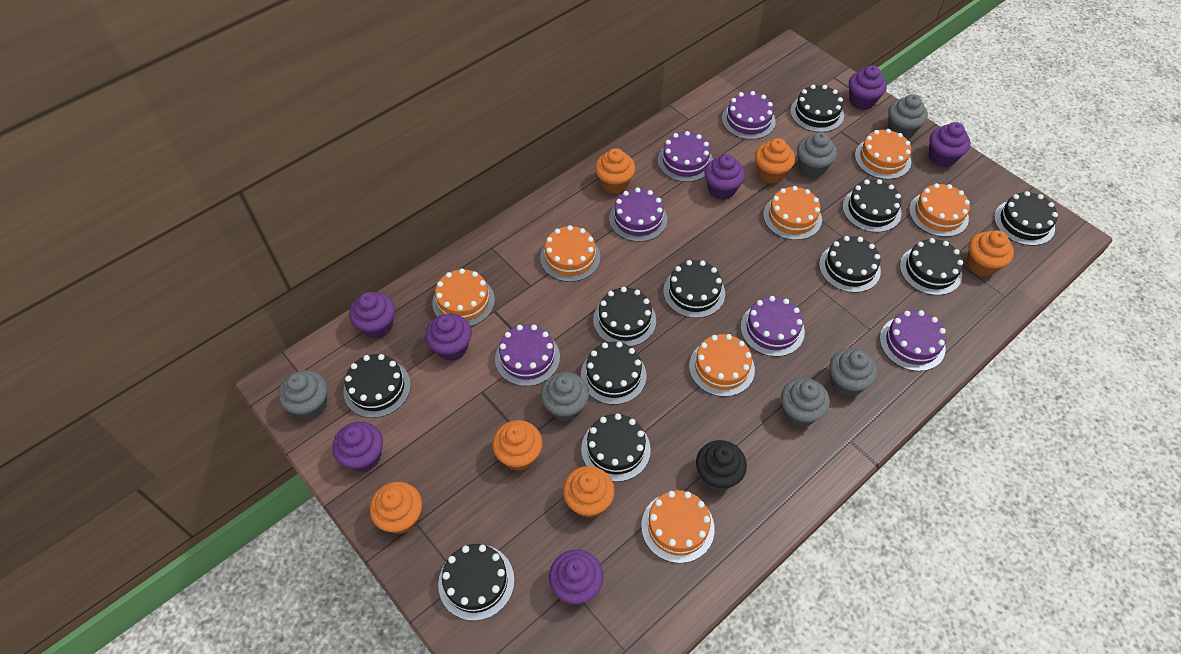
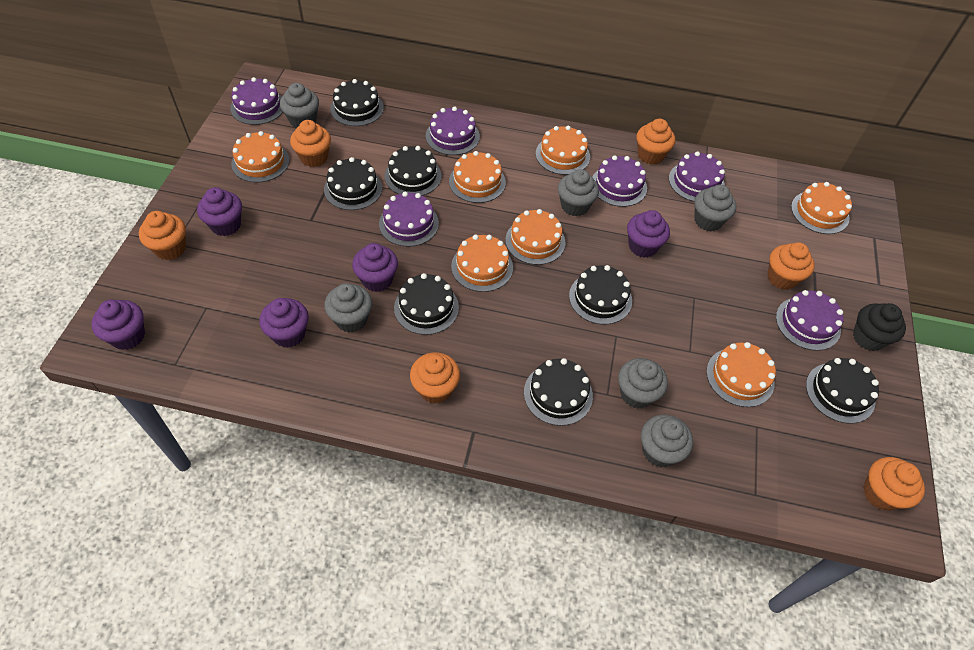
black cake: [343,354,411,418] [438,544,514,621] [581,342,647,405] [581,414,651,482] [593,287,656,347] [663,260,725,318] [790,85,844,132] [819,236,881,293] [842,179,902,232] [900,238,963,295] [994,191,1058,246] = 11 -> [324,157,382,210] [330,79,384,126] [385,146,441,196] [394,273,459,335] [524,358,593,426] [569,265,632,325] [806,358,879,424] = 7
purple cupcake: [332,422,383,472] [349,292,395,339] [425,314,472,361] [549,549,604,604] [704,154,745,200] [849,65,887,110] [929,122,971,168] = 7 -> [92,300,145,350] [197,187,242,236] [259,298,309,348] [352,243,398,292] [627,210,670,258] = 5

